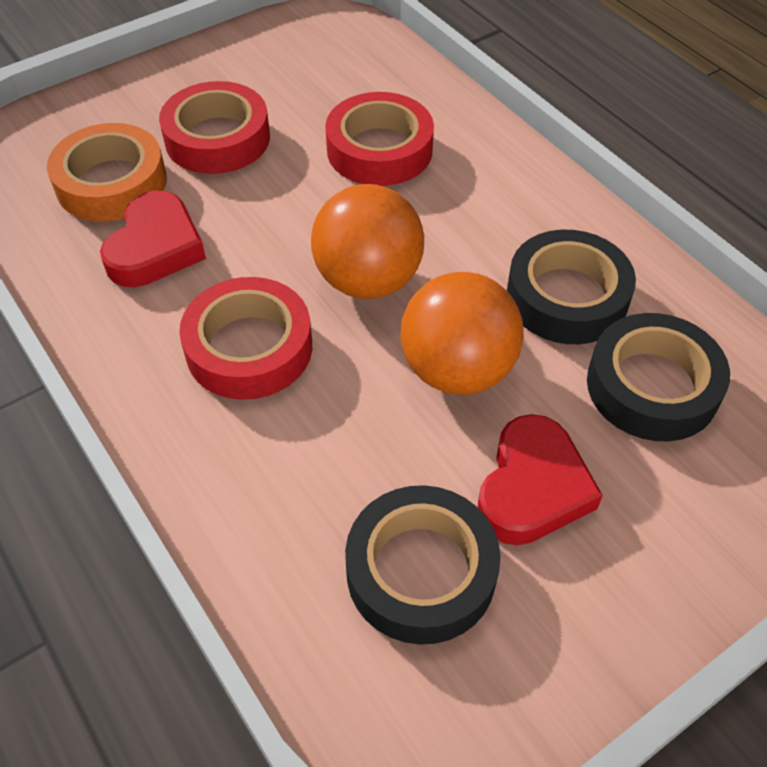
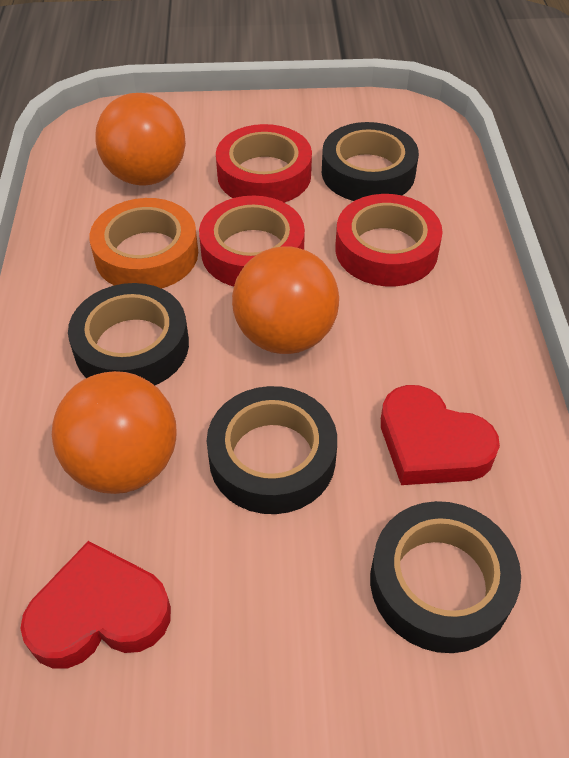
black tape: [345,485,500,645] [507,230,636,344] [587,313,730,441] = 3 -> [68,283,189,385] [207,386,337,514] [322,122,419,201] [370,501,521,653] = 4
orange ball: [311,184,424,299] [400,272,524,395] = 2 -> [52,371,177,494] [95,93,186,186] [232,246,339,354] = 3

